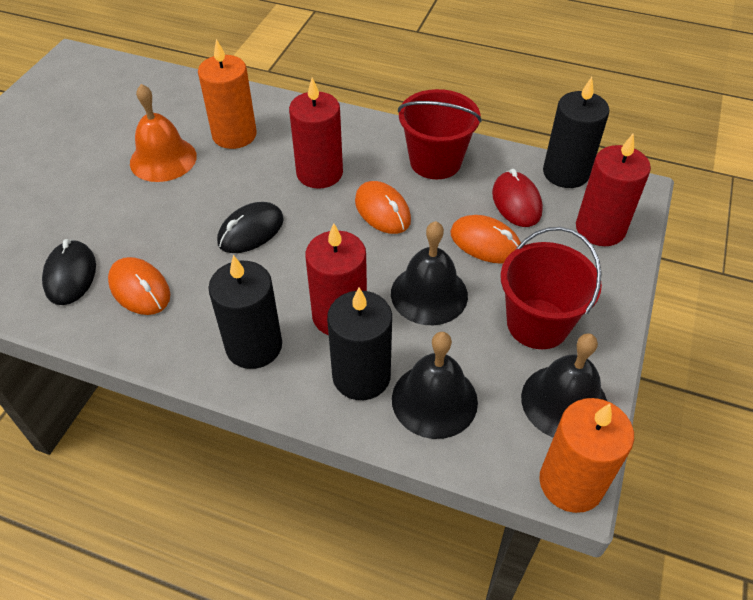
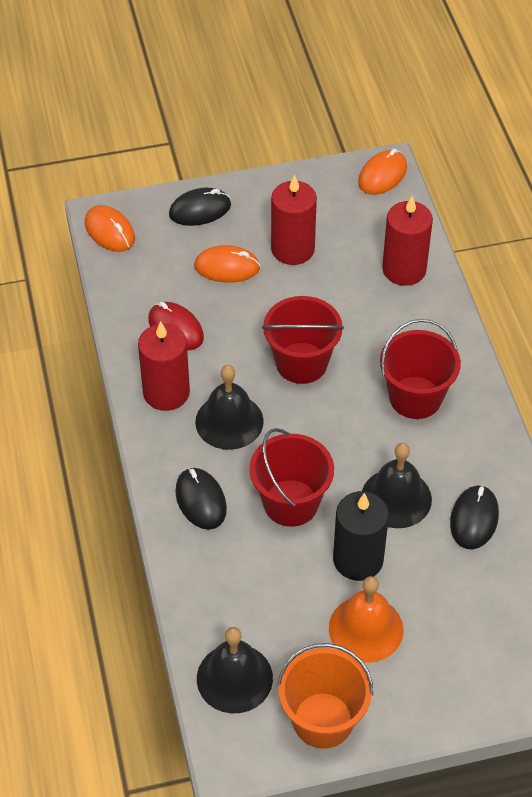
black candle: [208,255,282,369] [327,288,392,400] [543,77,609,188] = 3 -> [333,491,389,581] = 1
black mouse: [42,239,96,305] [217,202,284,253] = 2 -> [169,188,231,226] [175,468,227,530] [450,485,499,549] = 3
orange bucket: none = 0 -> [277,643,373,749] = 1
orange candle: [198,39,257,149] [539,398,634,513] = 2 -> none = 0
red bucket: [398,89,482,179] [501,227,602,349] = 2 -> [250,428,334,527] [262,296,344,384] [380,319,461,419] = 3

